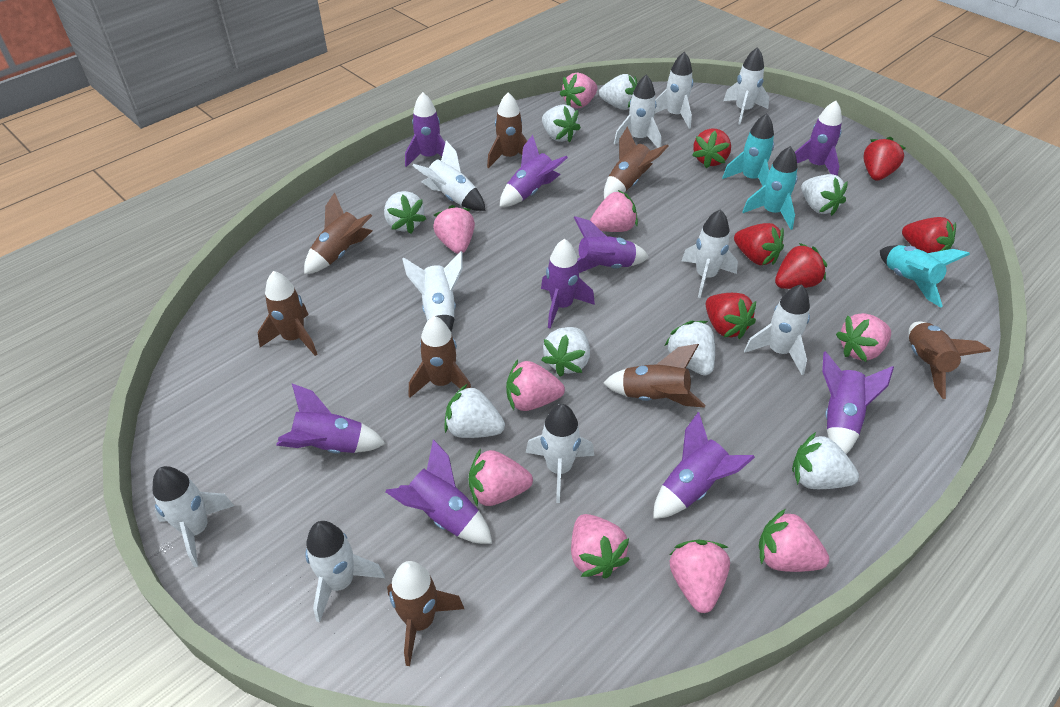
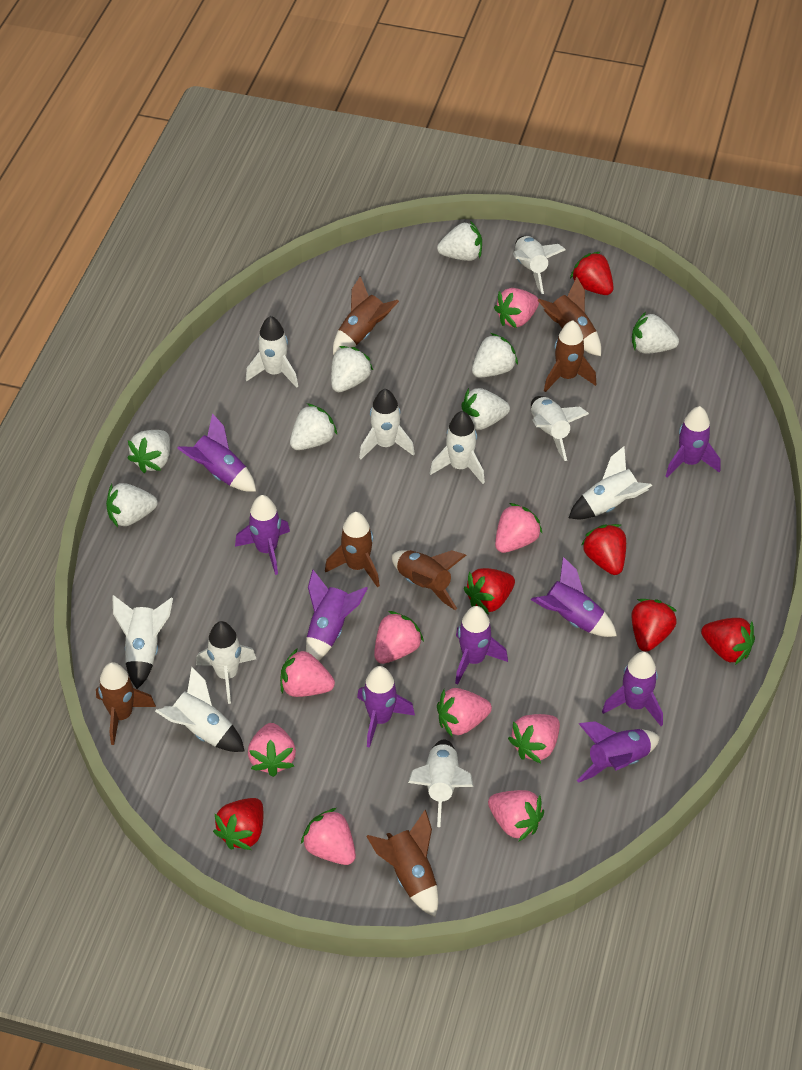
brown rocket: [257,271,318,356] [304,192,372,274] [387,561,464,666] [409,316,471,397] [487,92,527,168] [603,344,705,408] [604,126,669,199] [909,322,991,399] = 8 -> [96,662,156,745] [325,512,380,587] [333,276,399,355] [366,810,438,917] [392,550,466,610] [537,277,601,356] [544,320,596,392] = 7
turquoise rocket: [722,113,774,186] [742,146,798,230] [880,245,970,308] = 3 -> none = 0

